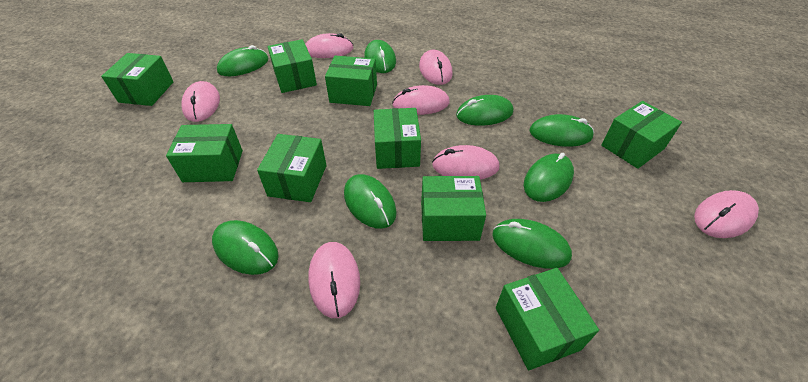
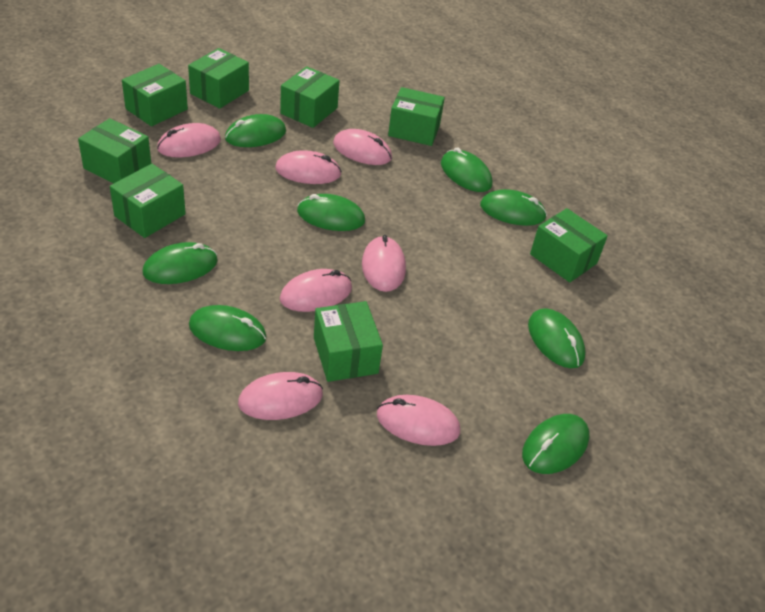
green box: [101,53,174,106] [166,124,243,182] [257,134,327,202] [268,39,317,93] [325,56,377,106] [374,108,421,169] [421,176,486,241] [496,268,599,370] [601,101,682,169] = 9 -> [78,118,151,184] [110,164,186,238] [122,64,188,127] [188,48,249,109] [280,66,340,128] [314,301,383,382] [388,87,445,146] [530,208,608,283] = 8

